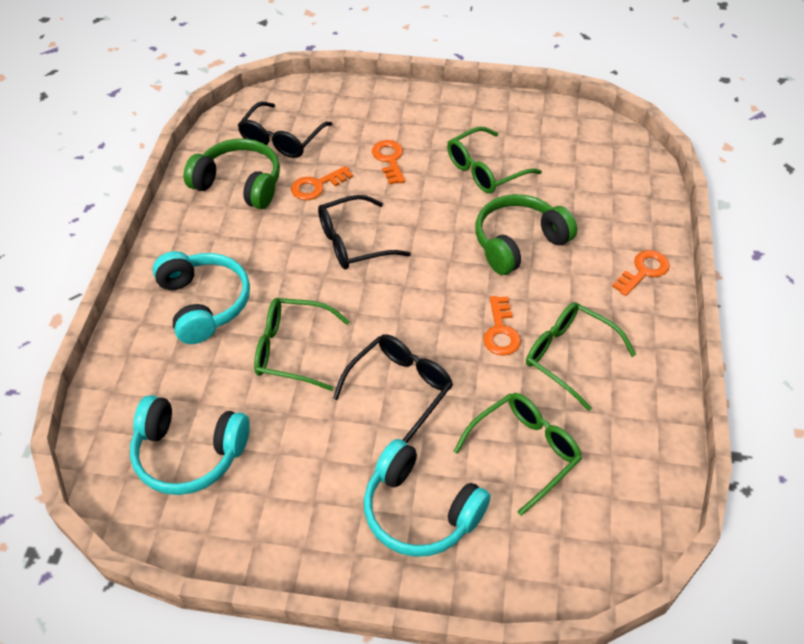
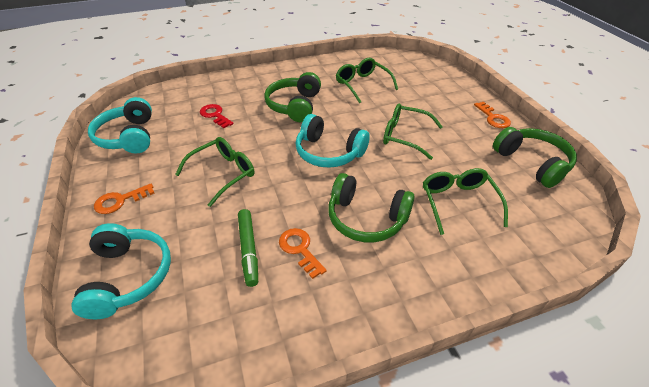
black glasses: [237,101,332,158] [318,195,411,270] [333,334,453,443] = 3 -> none = 0
green headphones: [184,139,280,209] [475,194,577,275] = 2 -> [264,72,321,122] [328,173,415,242] [493,127,577,188] = 3
green marker: none = 0 -> [238,209,258,287] = 1
orange key: [291,166,353,200] [372,140,405,184] [483,296,521,356] [612,250,670,296] = 4 -> [94,184,154,214] [279,228,327,279] [474,102,511,128] = 3
red key: none = 0 -> [200,104,234,128] = 1

